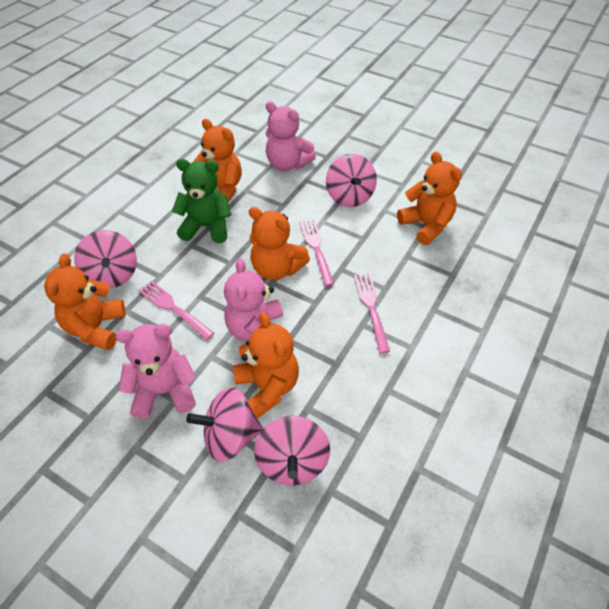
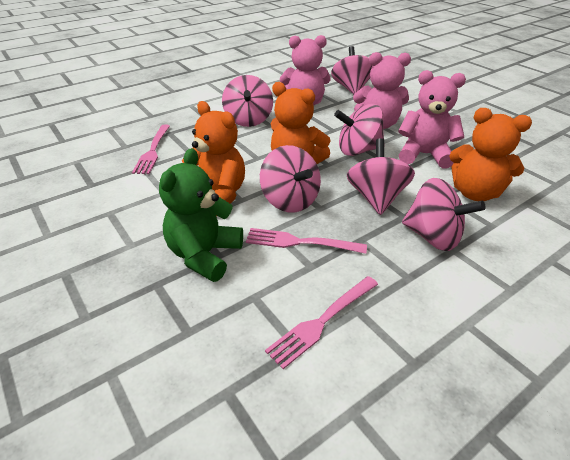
orange teddy bear: [44,253,126,350] [193,119,242,202] [233,312,299,418] [249,207,310,280] [397,151,462,245] = 5 -> [182,101,245,216] [271,82,330,164] [449,108,532,201] = 3
pink spinning top: [74,230,137,289] [186,387,263,462] [254,416,330,485] [326,154,377,207] = 4 -> [222,75,273,127] [260,145,321,212] [331,46,372,94] [334,104,385,156] [347,138,415,215] [402,178,486,251] = 6

